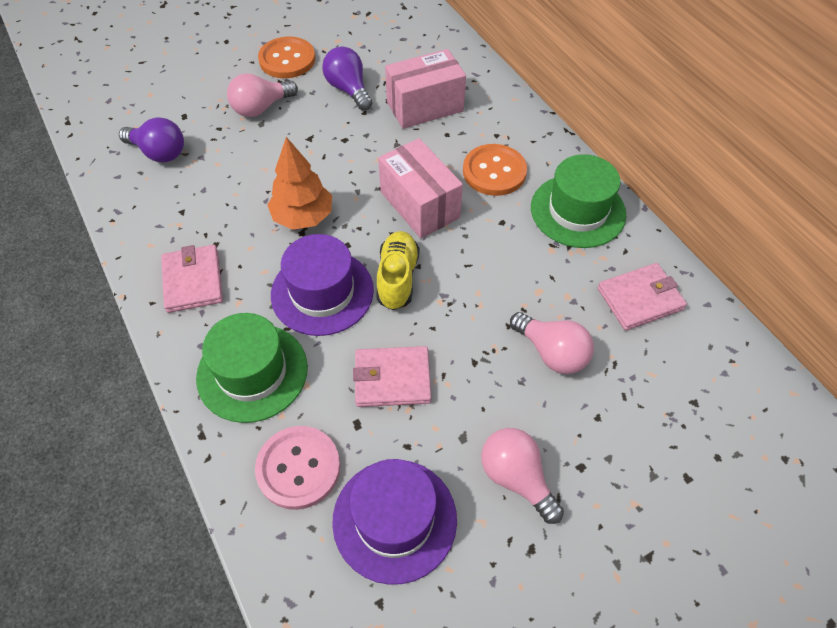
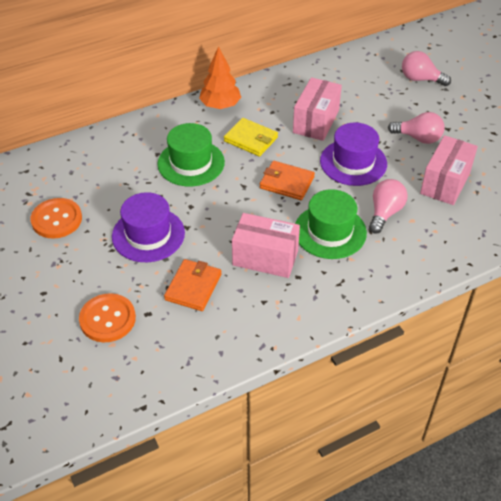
orange wallet: none = 0 -> [164,259,222,311] [260,161,315,200] = 2
pink box: [378,138,463,238] [385,49,466,129] = 2 -> [232,213,300,278] [293,77,342,141] [420,135,478,205] = 3
pink button: [255,426,340,510] = 1 -> none = 0
pink wallet: [161,245,223,313] [353,346,431,407] [598,263,687,331] = 3 -> none = 0
purple light bulb: [119,117,184,163] [322,47,372,110] = 2 -> none = 0
yellow shoe: [376,231,420,310] = 1 -> none = 0
yellow wallet: none = 0 -> [224,118,278,156] = 1

